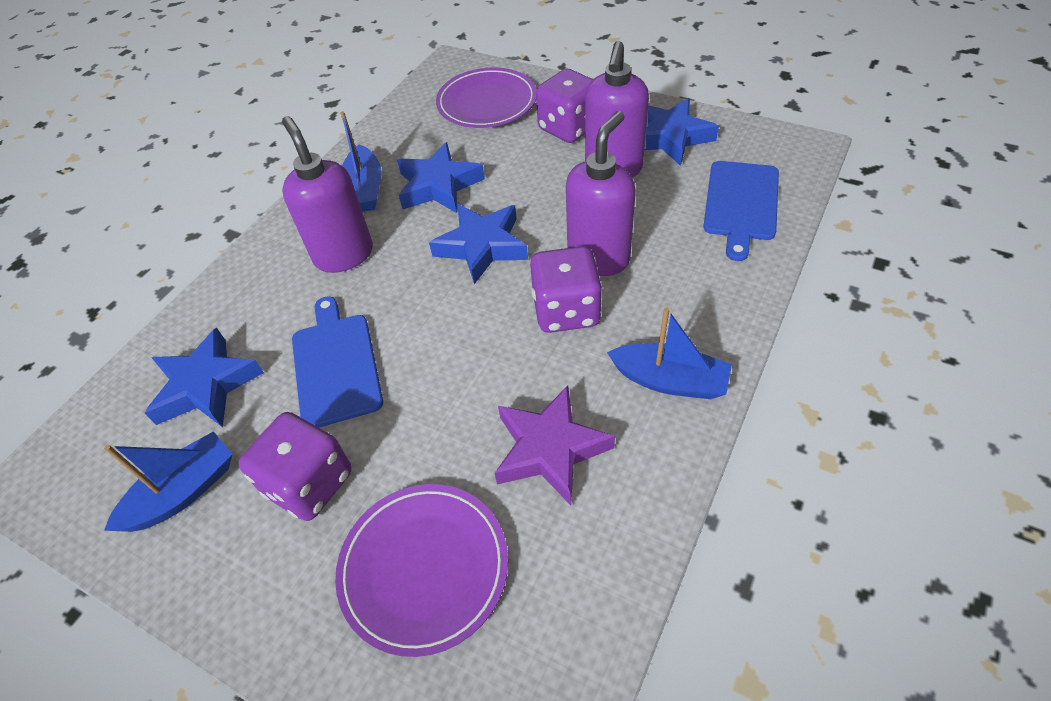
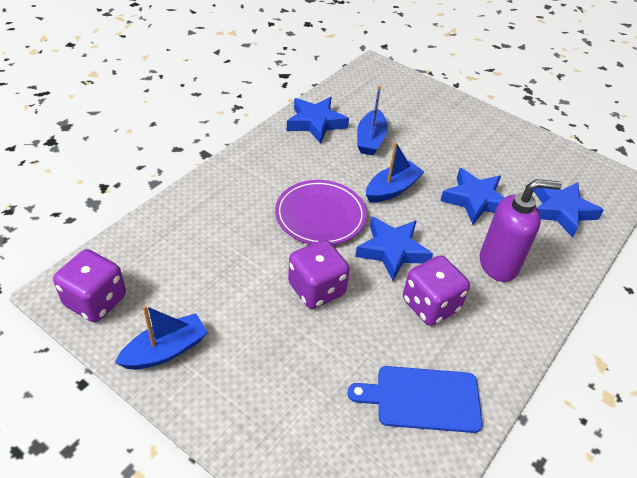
blue cutting board: [292,296,383,428] [703,161,779,261] = 2 -> [348,366,483,433] = 1
purple plate: [335,484,508,657] [436,67,536,128] = 2 -> [275,180,367,245] = 1
purple soap dispenser: [282,116,373,273] [566,111,636,276] [585,41,649,177] = 3 -> [480,179,562,282] = 1
purple star: [495,386,615,506] = 1 -> none = 0

